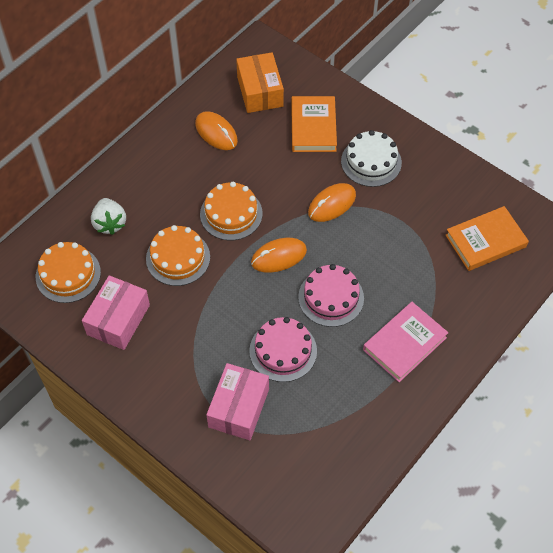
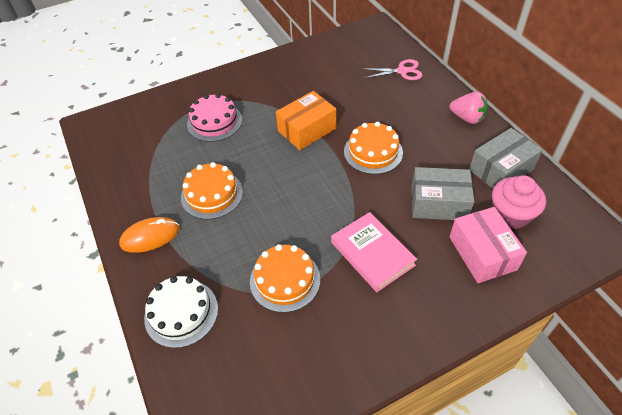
grey box: none = 0 -> [411,167,474,220] [469,128,543,189] = 2
orange book: [291,96,337,152] [445,206,529,271] = 2 -> none = 0
orange mouse: [195,111,238,150] [251,238,307,273] [308,183,356,222] = 3 -> [119,217,180,253] = 1
pink box: [82,275,150,350] [206,363,269,440] = 2 -> [450,207,527,283] = 1
pink cake: [249,317,317,382] [298,264,364,327] = 2 -> [187,93,242,142] = 1
pink cupcake: none = 0 -> [492,175,546,229] = 1
pink scissors: none = 0 -> [364,59,423,80] = 1
pink strawberry: none = 0 -> [450,92,488,124] = 1
white strawberry: [91,198,126,235] = 1 -> none = 0

